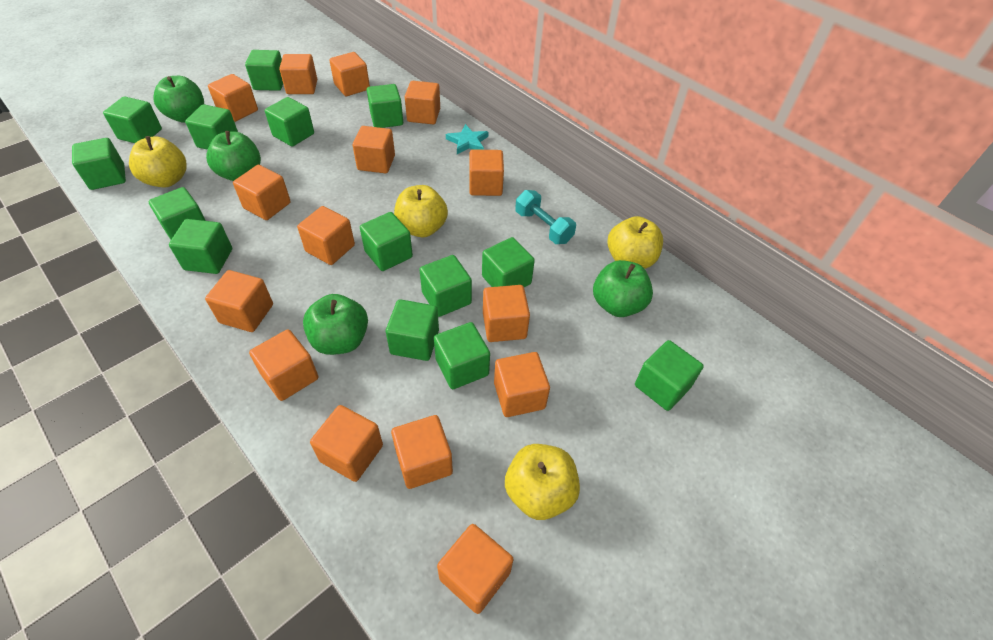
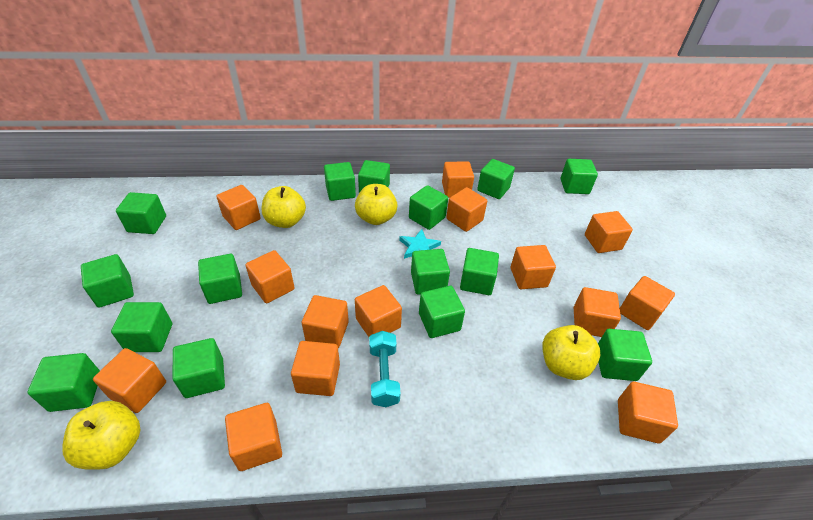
green apple: [154,76,204,123] [206,131,261,181] [303,294,368,355] [593,260,653,317] = 4 -> none = 0
green cube: [72,138,126,190] [103,96,162,143] [148,187,206,239] [169,219,232,274] [185,104,238,150] [245,50,283,91] [265,97,314,147] [360,212,413,271] [367,84,403,128] [386,299,439,361] [419,255,472,317] [434,322,490,389] [482,237,535,287] [635,340,704,411] = 14 -> [28,353,100,412] [81,254,134,308] [111,302,172,352] [116,192,166,234] [172,338,225,398] [198,254,242,304] [324,162,356,201] [358,160,390,193] [409,185,448,230] [411,249,450,295] [419,286,465,338] [460,248,499,295] [477,159,515,199] [560,159,598,194] [598,329,652,381] = 15
orange cube: [205,270,273,332] [208,74,258,122] [233,165,291,220] [249,329,319,401] [279,54,317,94] [297,206,355,265] [310,405,383,482] [329,52,370,96] [353,126,395,173] [391,415,453,489] [405,81,440,124] [437,524,513,614] [469,149,504,196] [483,285,530,342] [494,352,550,417] = 15 -> [93,348,166,413] [216,185,261,230] [225,403,282,471] [245,250,295,303] [291,341,340,396] [302,295,349,348] [355,285,402,337] [442,161,474,198] [446,187,487,232] [511,245,556,289] [574,287,621,337] [585,211,633,253] [618,382,678,443] [620,276,675,330] = 14

